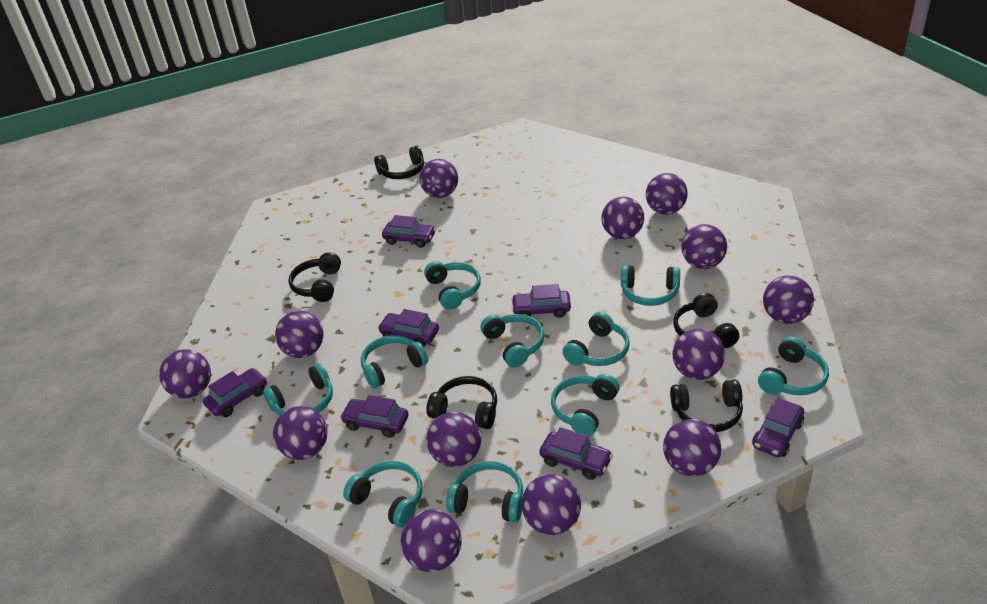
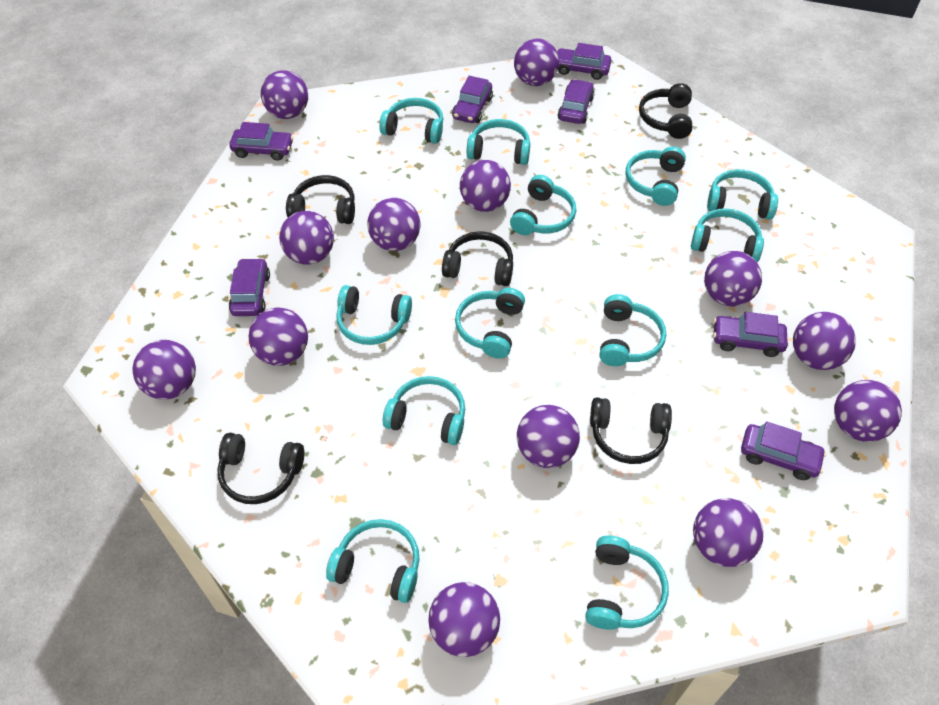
turquoise headphones: [263,363,333,415] [343,461,423,528] [361,335,428,388] [424,261,481,310] [446,461,523,523] [480,314,544,368] [551,374,620,436] [562,312,630,366] [621,265,680,306] [758,336,829,395] = 10 -> [326,519,420,603] [336,285,412,345] [379,98,443,144] [383,376,465,445] [455,288,525,359] [467,119,530,165] [510,175,576,235] [585,536,669,630] [600,294,666,366] [626,146,686,206] [691,208,764,262] [707,169,778,220] = 12

